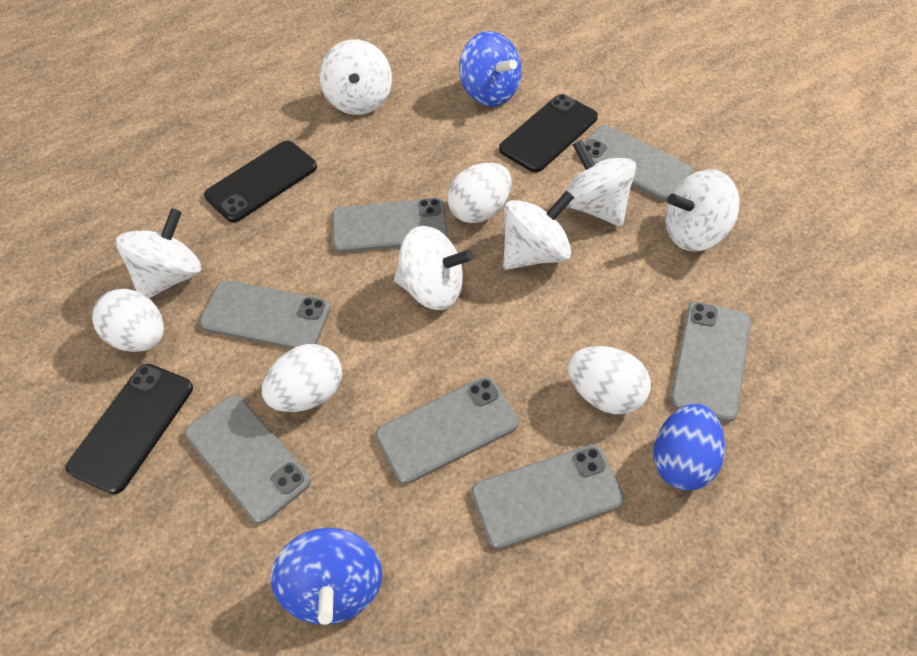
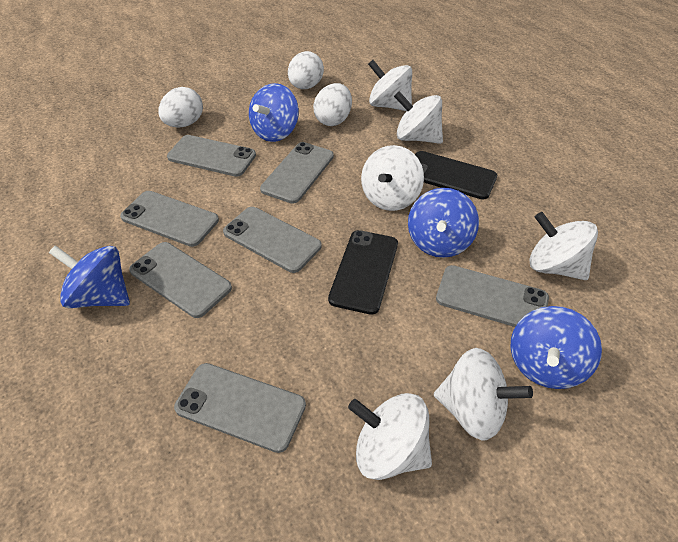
black phone: [66,364,193,494] [204,140,317,223] [499,94,598,172] = 3 -> [328,230,398,315] [415,151,497,200] = 2
blue egg: [653,404,725,490] = 1 -> none = 0
blue spinning top: [271,528,382,625] [459,31,522,107] = 2 -> [49,245,130,308] [249,83,299,142] [408,188,479,258] [510,306,602,389] = 4
white egg: [92,289,164,352] [262,344,342,412] [447,163,512,223] [568,346,651,414] = 4 -> [158,87,203,128] [288,51,324,89] [313,83,352,126] = 3

